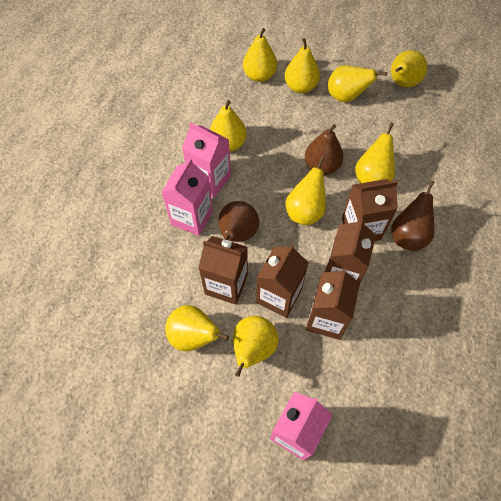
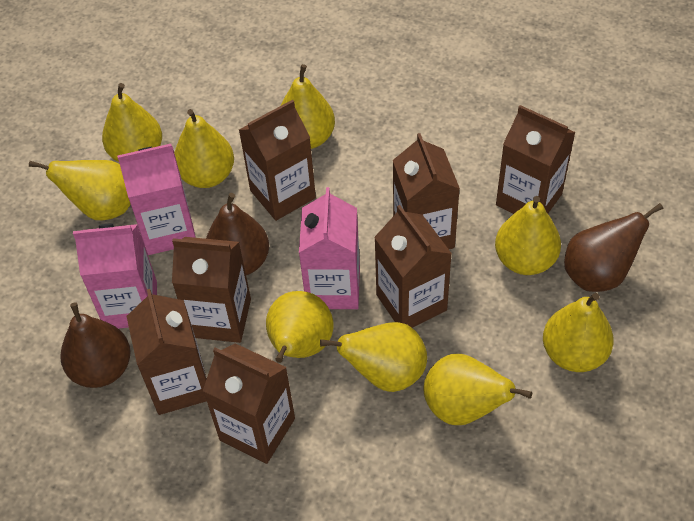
brown carton: [199,236,248,305] [256,244,308,318] [306,268,360,340] [325,218,376,282] [342,179,398,241] = 5 -> [126,289,207,415] [172,237,251,343] [203,343,295,464] [239,100,316,221] [374,205,452,328] [393,133,460,249] [496,105,576,214] = 7

